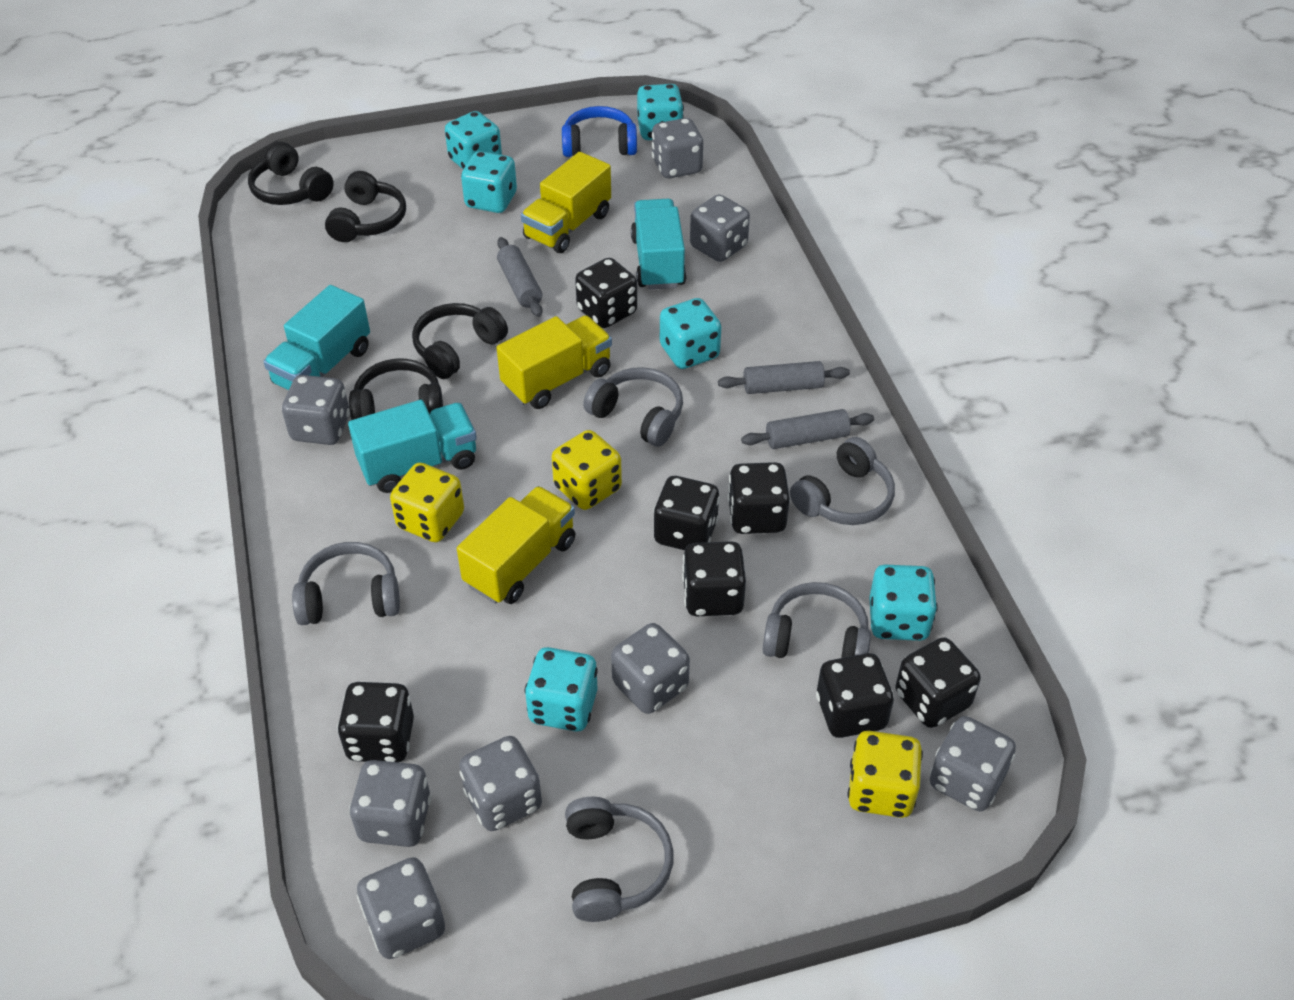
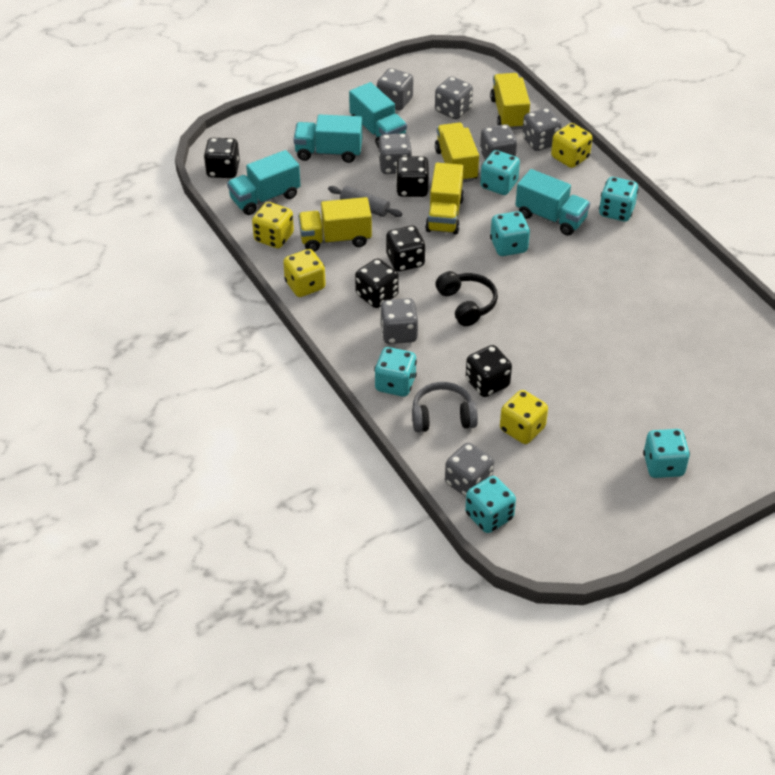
black dice: [337,682,414,762] [575,258,637,328] [653,476,720,550] [682,541,746,616] [728,462,790,534] [816,653,894,738] [895,637,981,728] = 7 -> [204,138,240,178] [355,258,399,308] [386,226,426,272] [396,156,429,197] [466,345,512,397] = 5
black headphones: [248,142,334,205] [325,171,406,242] [349,359,443,420] [412,303,508,379] = 4 -> [435,271,498,326] = 1
blue headphones: [562,106,637,157] = 1 -> none = 0
grey dice: [282,375,350,445] [349,760,431,847] [357,857,445,959] [459,736,542,831] [611,623,690,714] [652,118,703,178] [690,195,750,262] [930,716,1016,811] = 8 -> [377,68,413,110] [379,133,412,174] [380,298,418,344] [435,76,473,119] [445,443,494,497] [480,124,518,160] [522,108,562,151] = 7
grey headphones: [292,542,400,625] [565,797,674,922] [583,367,683,447] [762,582,871,658] [790,437,895,525] = 5 -> [412,382,478,432] = 1
grey rolling pin: [497,237,542,317] [718,361,850,394] [741,409,874,449] = 3 -> [328,186,402,217] = 1
turquoise truck: [263,285,370,390] [348,400,477,493] [631,199,686,290] = 3 -> [227,150,301,215] [294,115,362,163] [349,82,407,148] [515,169,590,236] = 4
yellow dice: [390,463,464,542] [552,430,622,510] [848,731,923,818] = 3 -> [252,202,294,248] [283,249,326,297] [500,390,548,444] [551,123,592,168] = 4
yellow truck: [457,486,576,604] [497,315,612,409] [521,152,611,253] = 3 -> [298,197,372,252] [425,163,464,234] [435,123,479,182] [490,73,530,130] = 4

